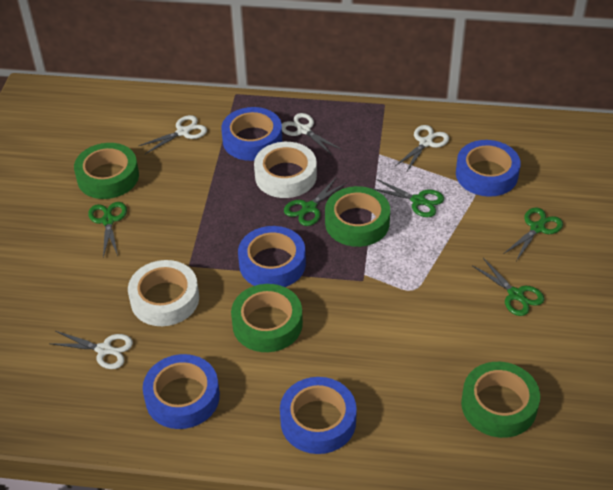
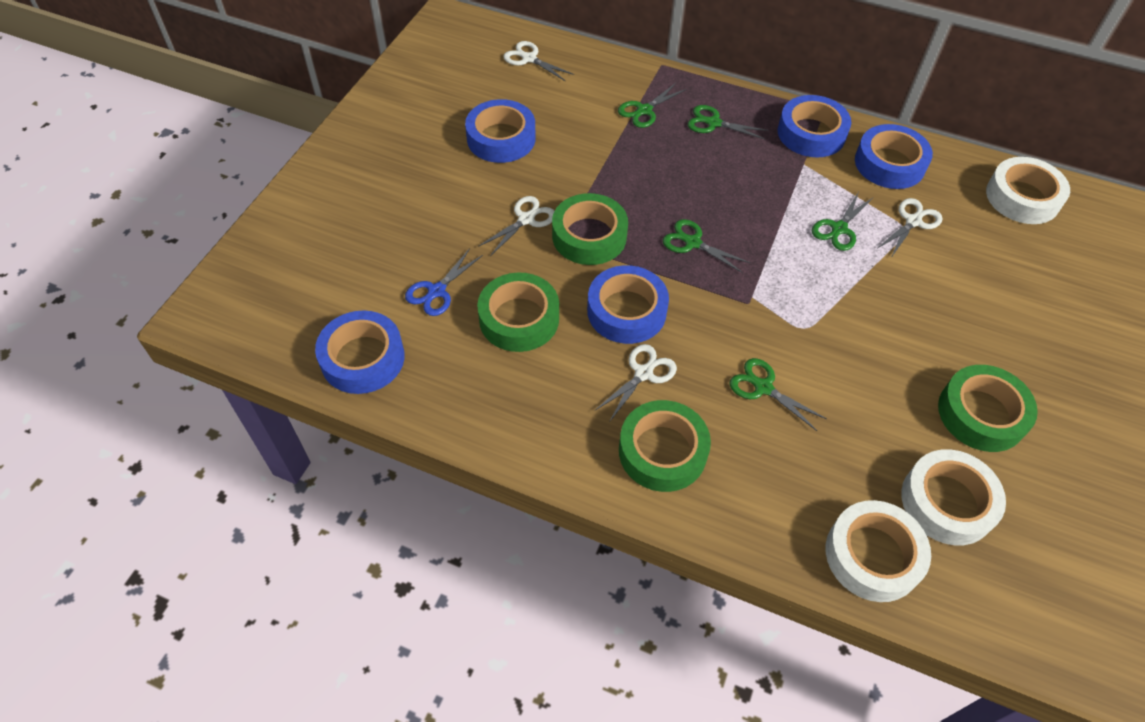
blue scissors: none = 0 -> [405,248,483,316] = 1
white tape: [128,260,199,326] [254,142,317,198] = 2 -> [826,500,931,602] [901,449,1006,545] [986,157,1070,224] = 3

